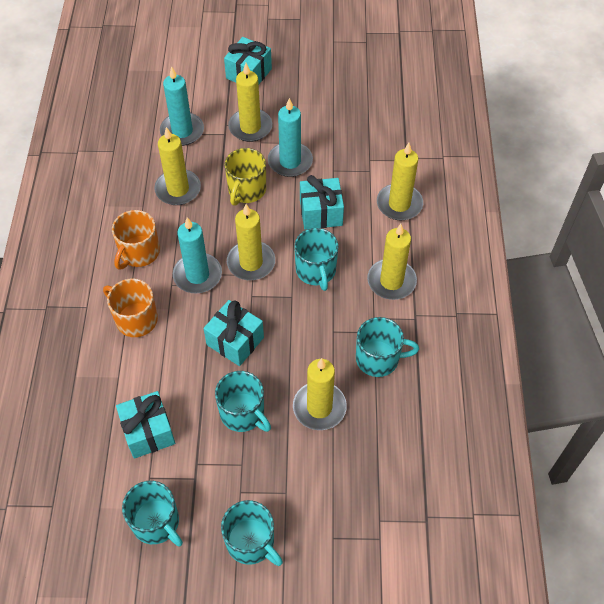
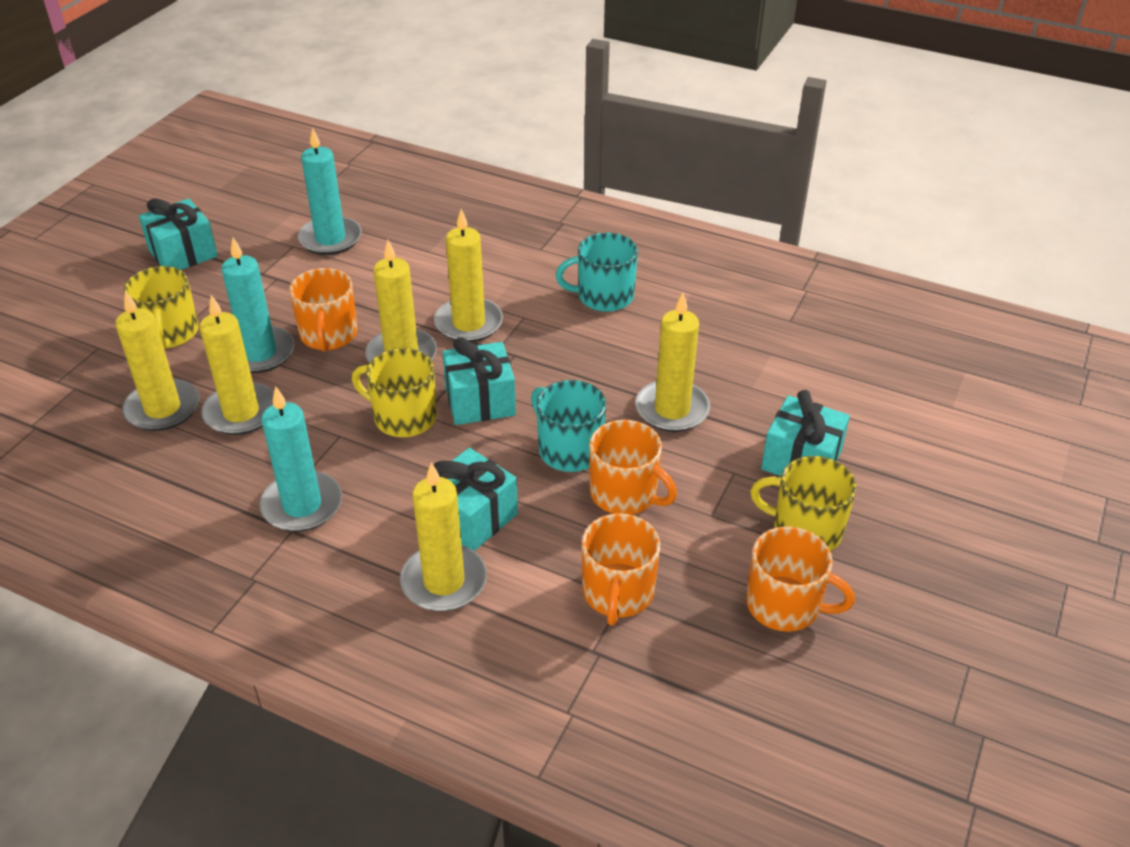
orange mug: [103,279,158,337] [112,210,160,270] = 2 -> [289,268,358,352] [582,513,660,626] [589,420,677,515] [746,526,855,632] = 4
turquoise mug: [122,481,183,547] [215,371,271,432] [221,500,283,566] [294,228,339,291] [356,317,419,377] = 5 -> [531,380,606,472] [556,233,638,312] = 2
yellow mug: [225,148,266,206] = 1 -> [124,266,199,349] [352,348,437,437] [750,456,857,551] = 3

